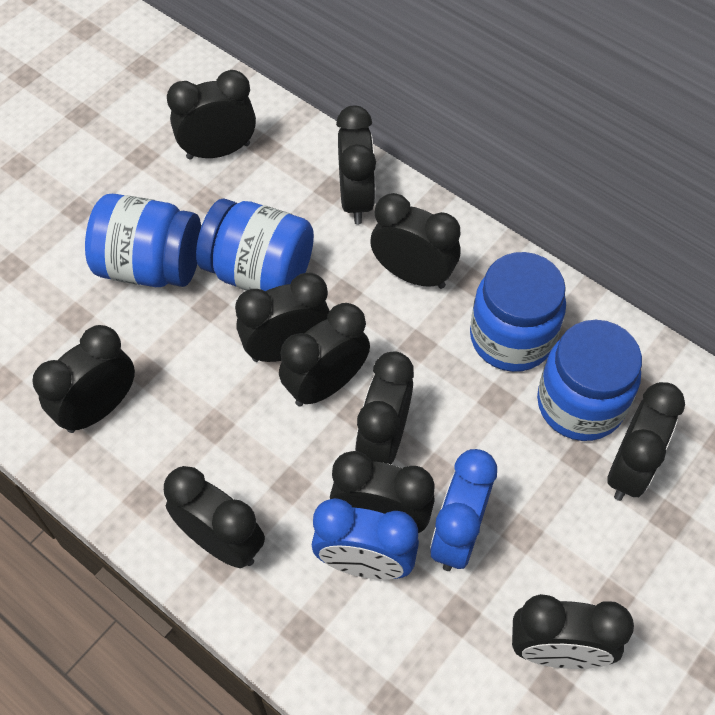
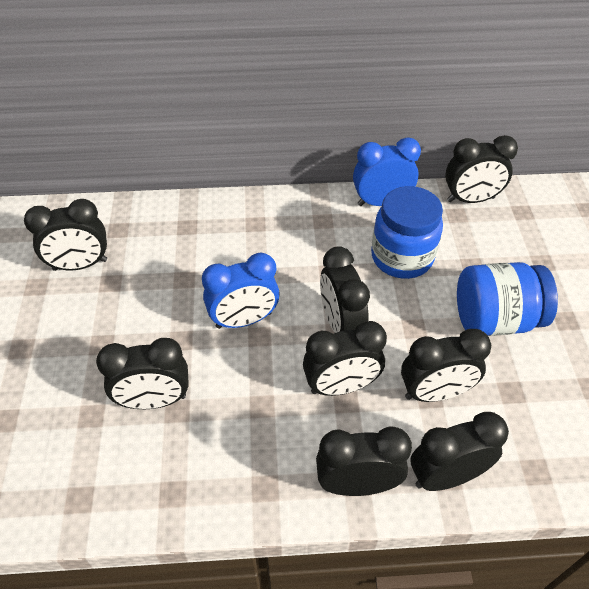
black clock: [32,325,135,433] [164,466,265,568] [167,70,256,160] [235,272,330,362] [279,303,370,407] [330,451,435,533] [336,106,376,224] [355,351,414,464] [370,193,460,289] [512,594,634,669] [607,382,685,501] = 11 -> [24,199,107,271] [96,338,189,409] [303,321,387,396] [316,427,412,496] [320,246,370,333] [401,329,491,402] [411,412,509,491] [445,135,518,203] = 8
blue jar: [85,194,201,287] [196,199,314,291] [470,252,566,372] [537,320,642,441] = 4 -> [371,186,443,279] [457,262,558,336] = 2

